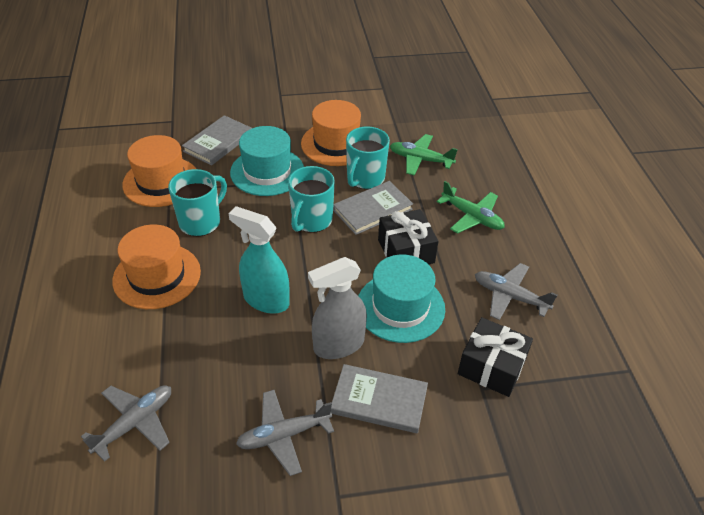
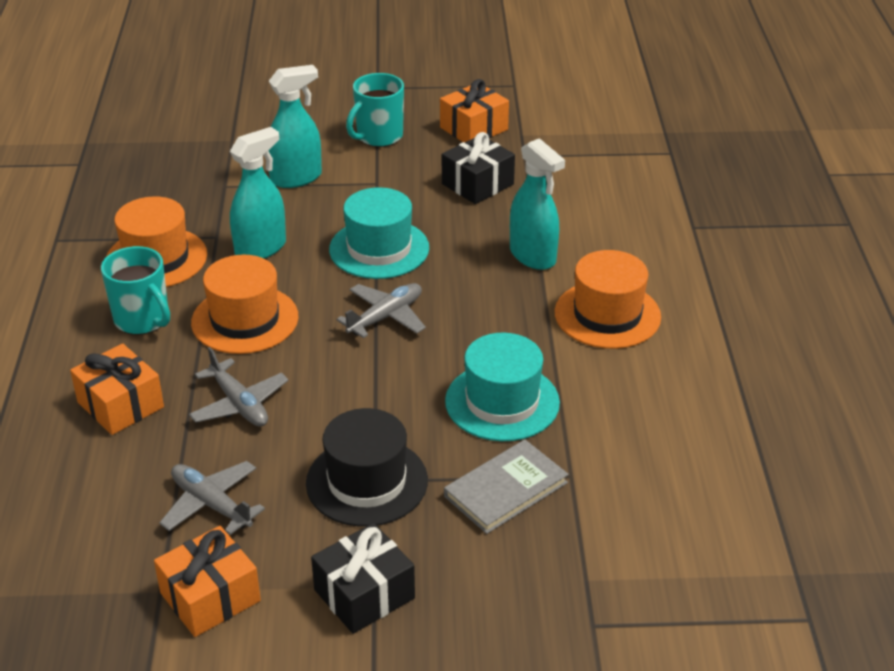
black hat: none = 0 -> [306,408,428,527] = 1
green plane: [390,134,458,176] [436,181,505,234] = 2 -> none = 0
grey book: [182,115,252,166] [331,364,428,433] [333,181,413,235] = 3 -> [444,440,569,534] = 1
grey spray bottle: [308,257,367,359] = 1 -> none = 0
orange gift: none = 0 -> [70,344,164,435] [154,526,261,637] [440,79,509,143] = 3
turquoise mug: [168,169,227,236] [288,166,335,233] [346,127,390,189] = 3 -> [101,246,170,335] [346,73,404,147] = 2
turquoise spray bottle: [228,206,290,314] = 1 -> [230,127,286,259] [268,65,322,188] [510,138,565,270] = 3

